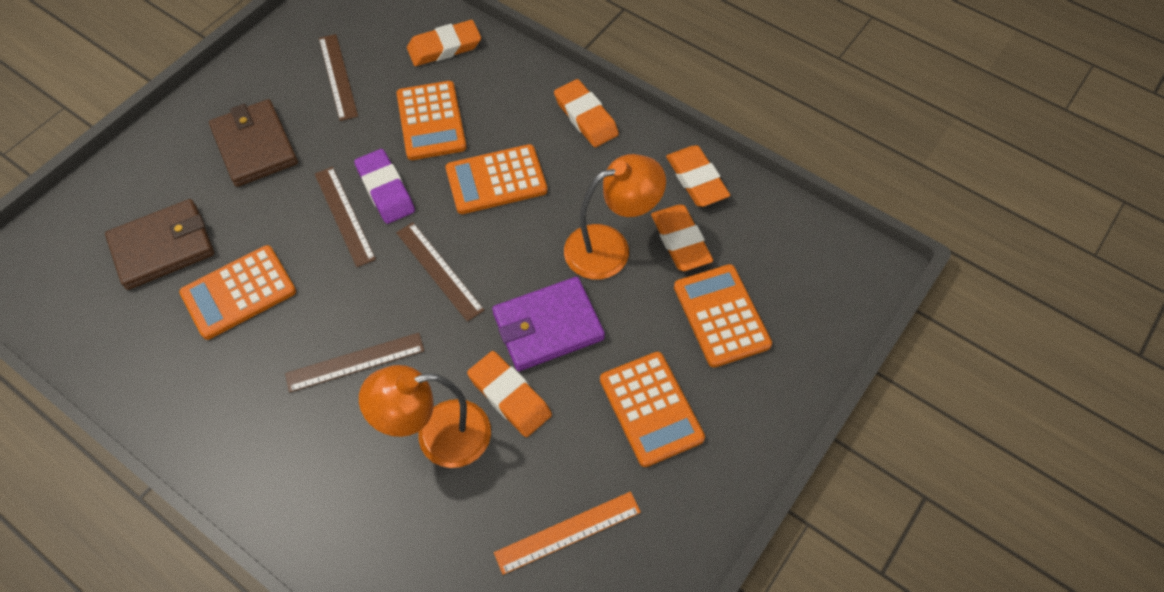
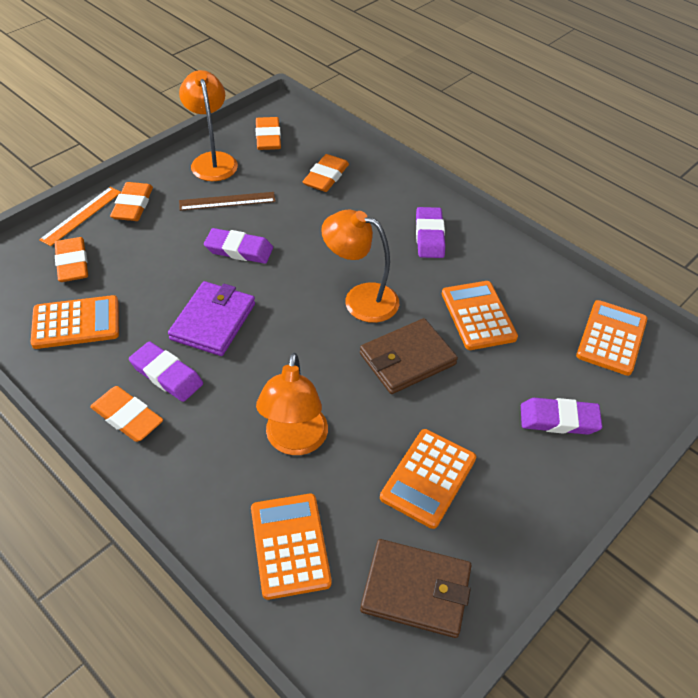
brown ruler: [285,333,424,393] [315,167,376,267] [319,34,358,121] [396,222,485,322] = 4 -> [179,192,276,211] = 1
orange lamp: [359,365,491,468] [564,154,666,280] = 2 -> [179,70,238,181] [256,353,328,455] [321,210,399,323] = 3
purple eraser: [354,149,415,224] = 1 -> [129,341,203,402] [204,228,273,264] [416,207,445,258] [521,398,602,435] = 4

